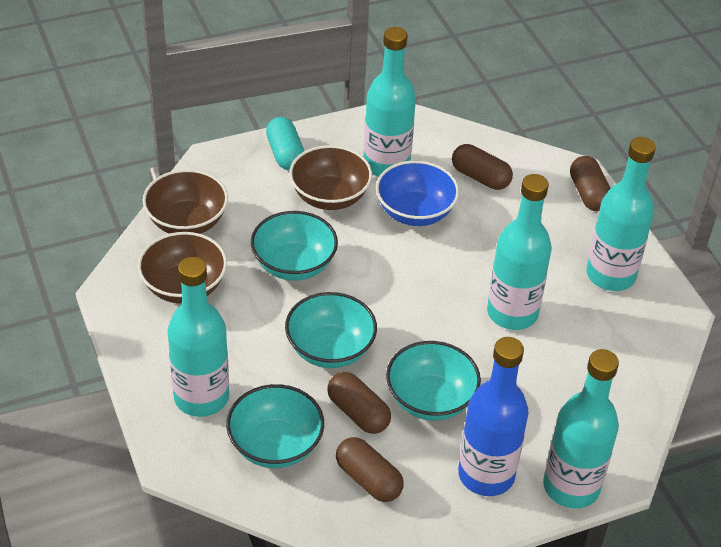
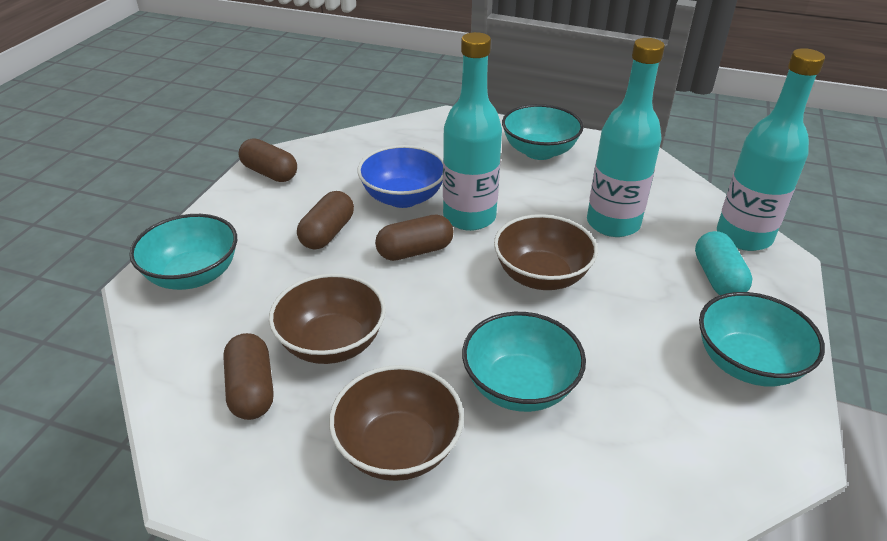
blue bottle: [458,337,528,496] = 1 -> none = 0
turquoise bottle: [167,257,229,417] [364,27,416,177] [487,174,552,330] [543,349,619,508] [586,137,656,291] = 5 -> [443,32,502,231] [587,38,665,237] [717,48,825,251] = 3

